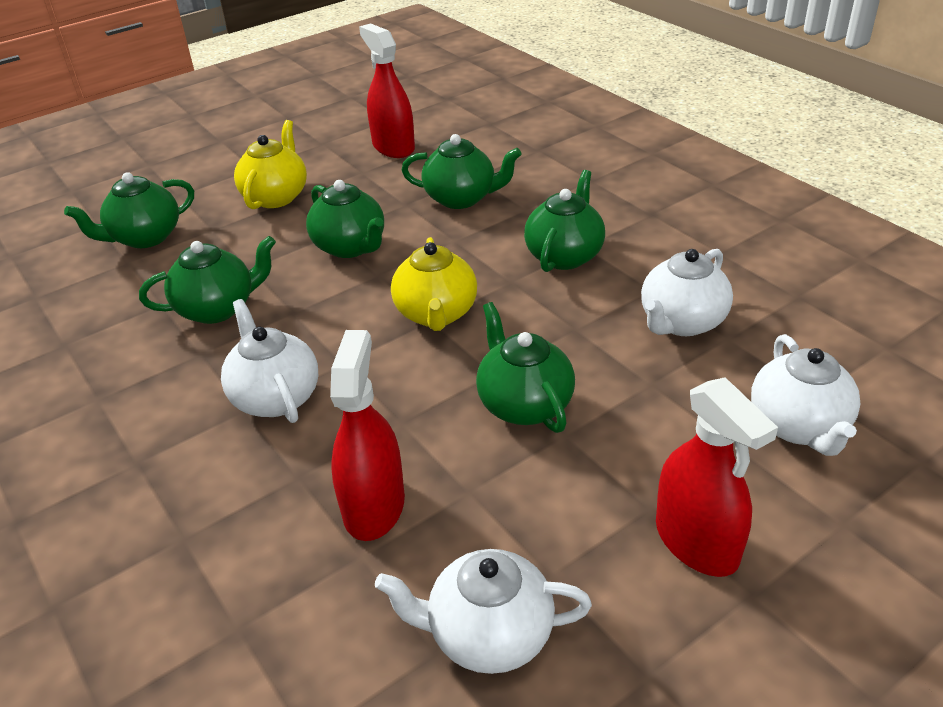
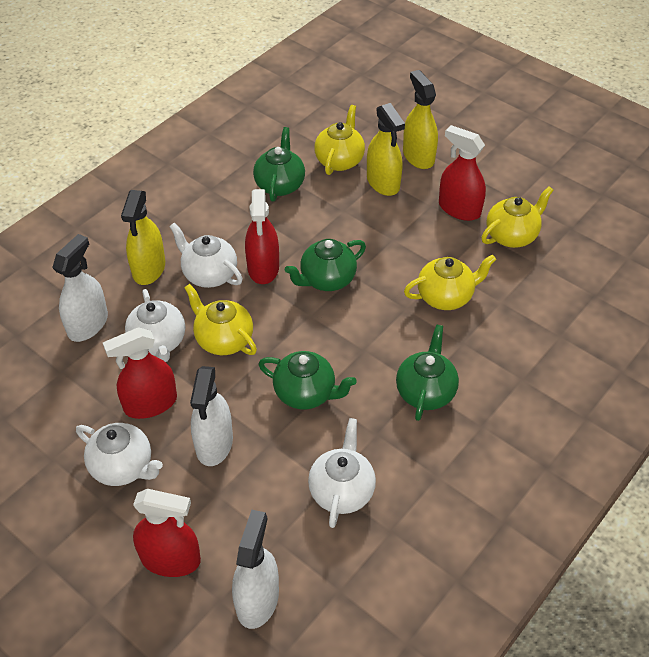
green teapot: [64,172,194,248] [139,236,276,324] [306,180,384,258] [402,134,522,209] [476,302,575,433] [524,170,605,272] = 6 -> [253,127,305,202] [258,351,357,410] [285,239,366,291] [396,324,459,421] = 4
red spray bottle: [330,330,405,541] [359,23,415,158] [656,377,778,577] = 3 -> [103,327,177,419] [133,489,201,577] [245,189,279,284] [439,125,486,221] = 4
white spray bottle: none = 0 -> [52,234,108,342] [190,366,233,466] [232,510,279,629] = 3
yellow spray bottle: none = 0 -> [121,190,165,285] [367,103,405,196] [403,70,438,169] = 3
yellow teapot: [234,120,307,209] [391,237,477,331] = 2 -> [184,284,257,355] [314,105,365,175] [404,255,496,310] [481,186,554,248] = 4

